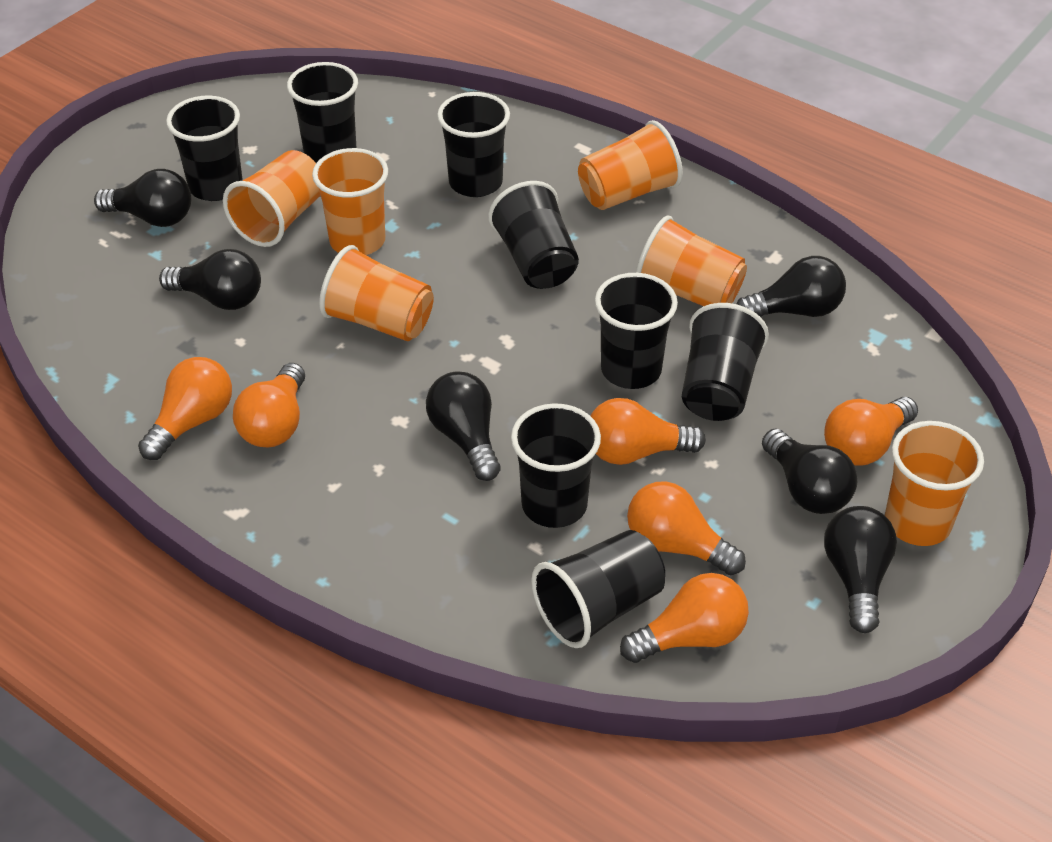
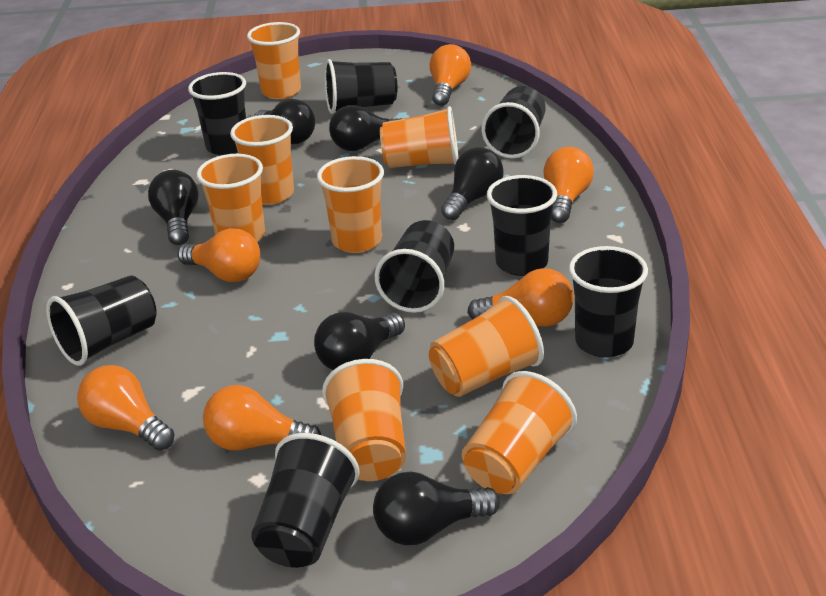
orange cup: [223,150,321,247] [312,148,388,255] [319,245,434,341] [578,120,683,210] [636,216,747,306] [885,421,984,546] = 6 -> [196,154,265,242] [230,115,294,205] [247,22,301,99] [317,156,384,253] [322,359,406,481] [380,106,459,168] [429,296,544,397] [462,371,577,494] = 8

